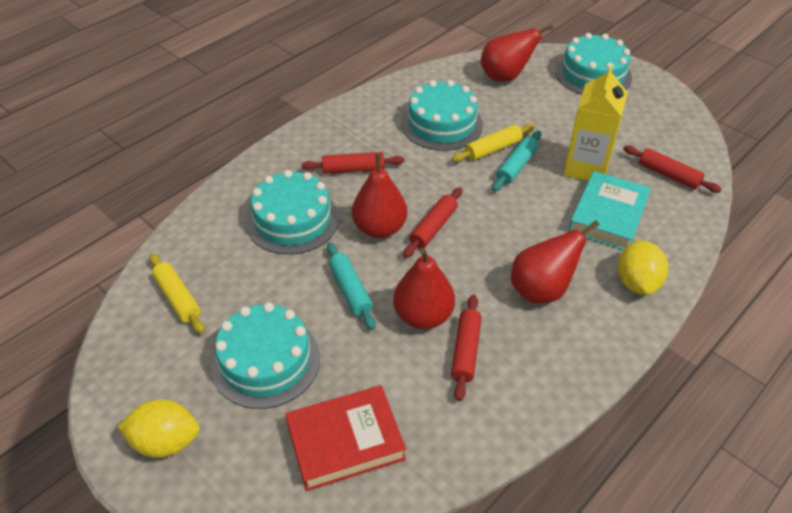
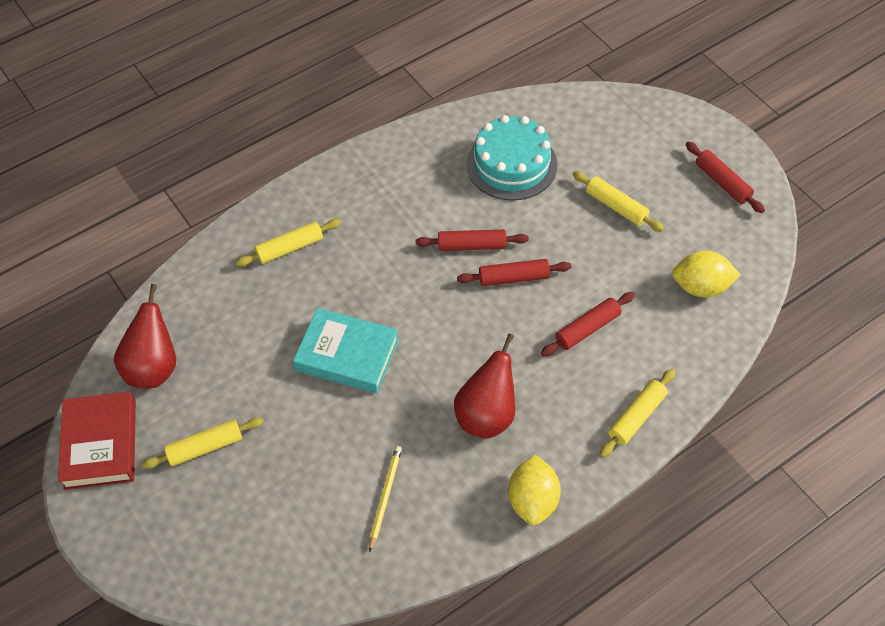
red pear: [352,154,407,238] [393,248,455,329] [481,25,553,82] [511,220,599,304] = 4 -> [114,284,176,388] [454,333,515,439] = 2
turquoise cake: [211,302,320,409] [246,170,339,255] [402,80,483,151] [555,33,632,95] = 4 -> [467,115,557,201] = 1
turquoise rolling pin: [327,242,376,330] [492,131,541,192] = 2 -> none = 0
yellow carton: [563,65,628,181] = 1 -> none = 0
yellow pencil: none = 0 -> [369,446,402,552] = 1
yellow rolling pin: [149,253,205,334] [452,124,535,162] = 2 -> [142,417,264,469] [236,219,341,267] [573,171,664,232] [600,369,675,458] = 4

